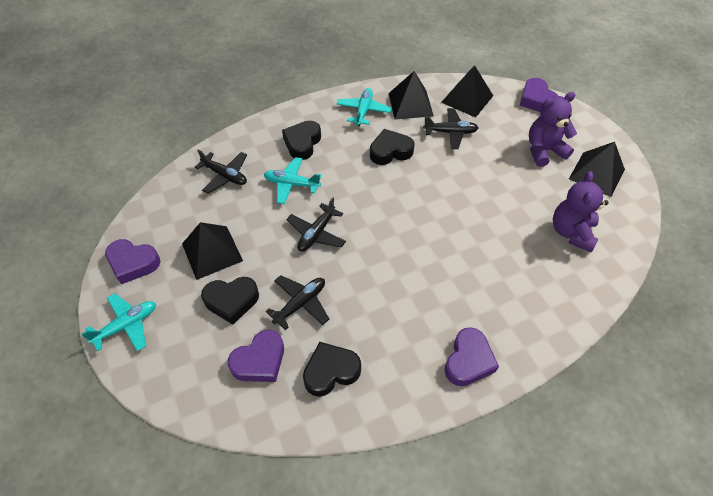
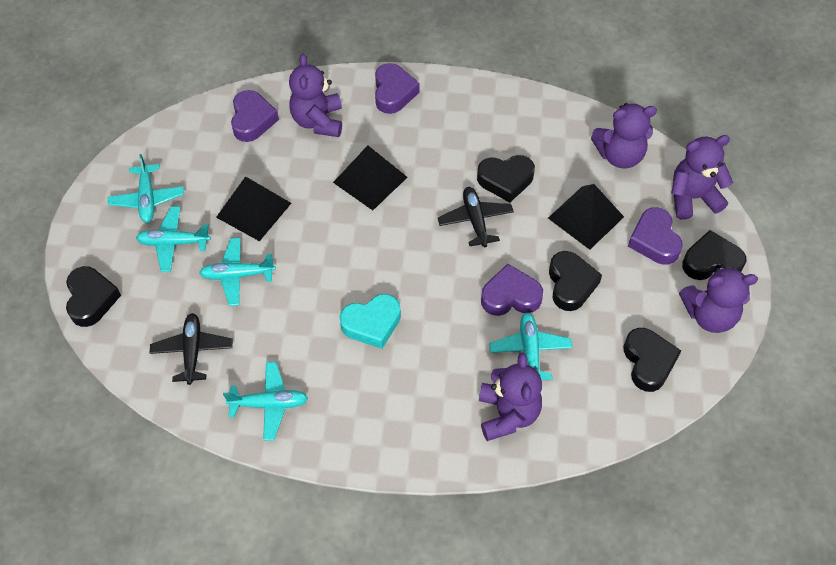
black heart: [201,277,259,325] [282,121,321,160] [303,342,361,397] [370,129,415,165] = 4 -> [66,266,121,327] [477,155,535,202] [549,251,602,311] [623,328,681,392] [682,230,746,280] = 5
black plane: [195,149,247,194] [266,275,329,330] [286,198,346,252] [423,108,478,149] = 4 -> [150,313,233,385] [438,187,514,247] = 2
black pyramid: [182,222,243,280] [389,71,434,120] [441,65,493,118] [569,142,625,197] = 4 -> [216,176,291,241] [333,145,408,210] [548,184,624,250] = 3
purple teddy bear: [529,92,577,167] [553,171,609,252] = 2 -> [289,54,342,137] [479,353,542,441] [591,103,657,168] [671,135,733,220] [679,264,758,333] = 5
turquoise heart: none = 0 -> [340,294,401,349] = 1
turquoise plane: [81,293,156,351] [264,157,321,204] [337,88,392,127] = 3 -> [108,154,184,223] [136,207,211,272] [199,238,276,306] [223,362,308,441] [489,313,572,380] = 5

